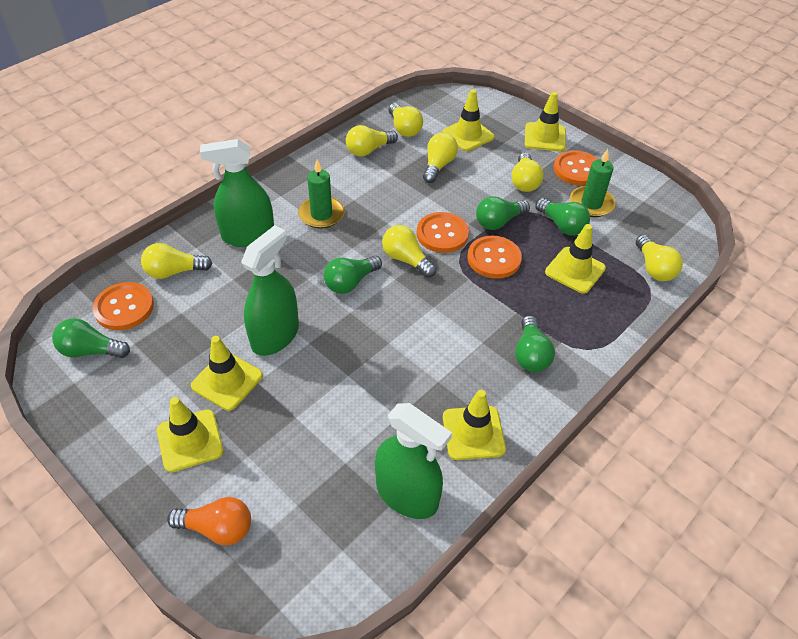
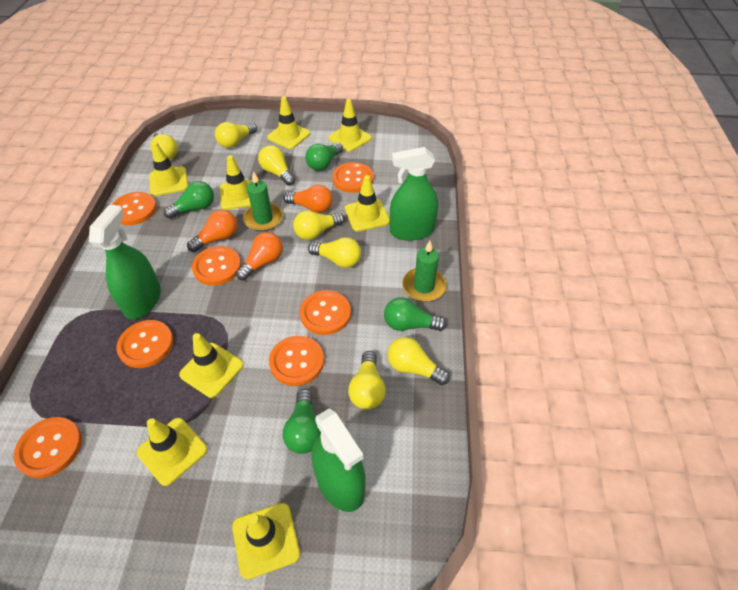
green light bulb: [52,318,130,358] [324,255,382,294] [476,196,530,230] [515,316,555,372] [535,198,590,236] = 5 -> [164,181,214,219] [283,389,321,454] [305,142,343,171] [384,297,446,331] = 4
orange button: [93,282,154,330] [417,212,469,253] [467,236,522,279] [554,150,598,186] = 4 -> [14,417,82,478] [112,192,157,225] [116,320,173,368] [192,246,241,285] [269,336,324,386] [300,290,351,335] [332,162,374,193] = 7
orange light bulb: [167,497,251,545] = 1 -> [187,210,237,252] [236,232,283,281] [283,185,333,213] = 3
yellow traffic cone: [157,397,224,472] [191,336,263,411] [442,89,494,151] [443,390,506,460] [525,92,566,152] [545,224,606,294] = 6 -> [137,418,208,486] [149,142,188,196] [179,333,244,398] [220,155,252,210] [232,503,300,580] [267,96,310,149] [328,99,372,152] [345,175,390,232] = 8

